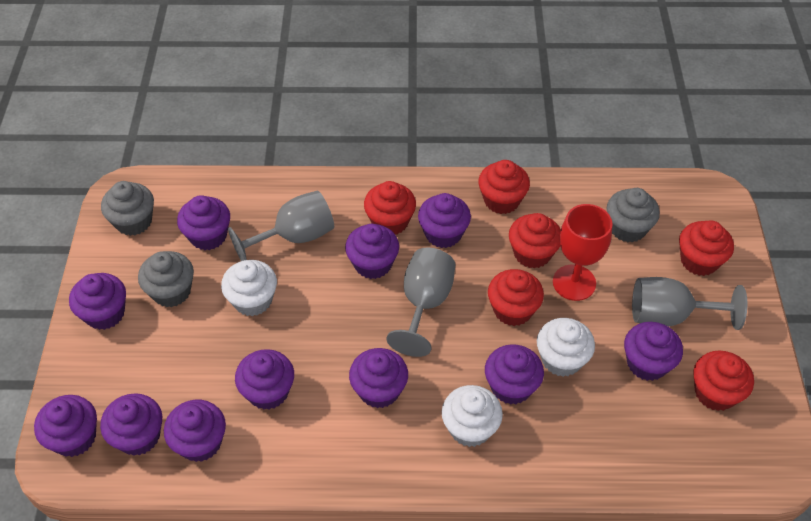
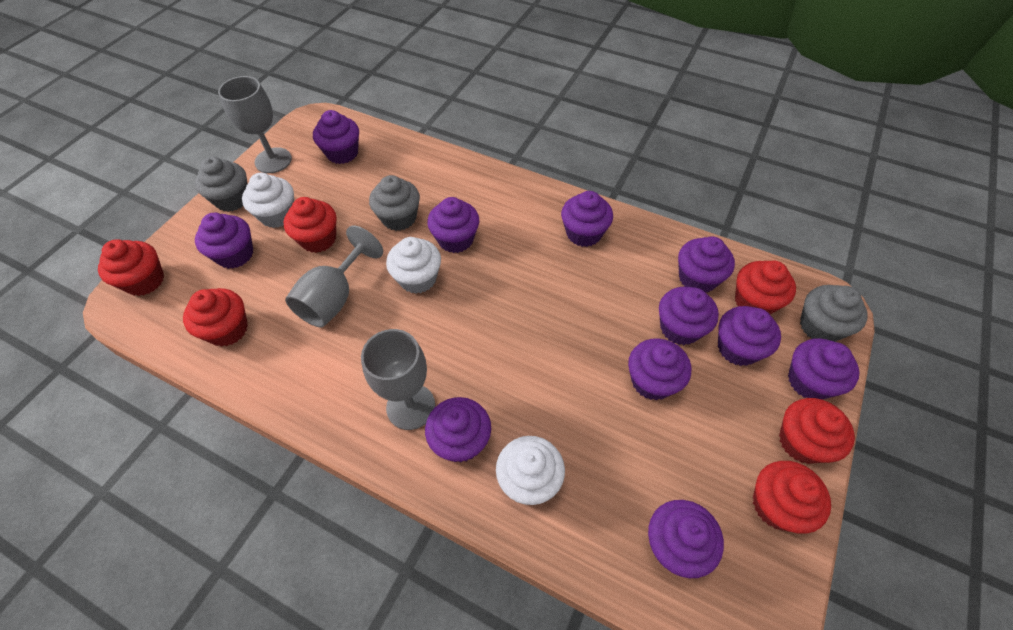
red goblet: [553,204,612,301] = 1 -> none = 0

